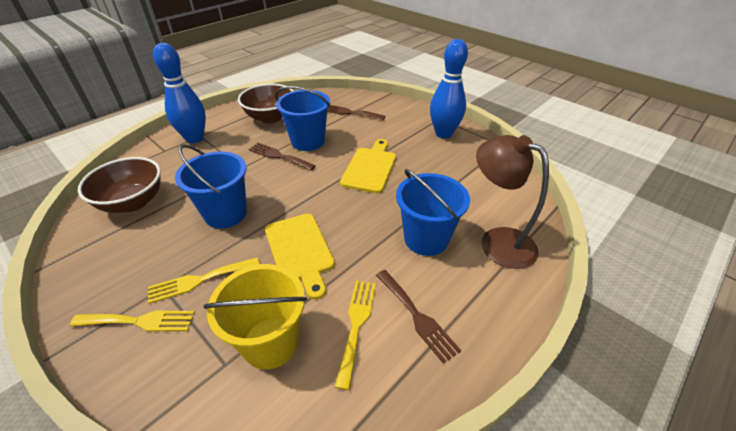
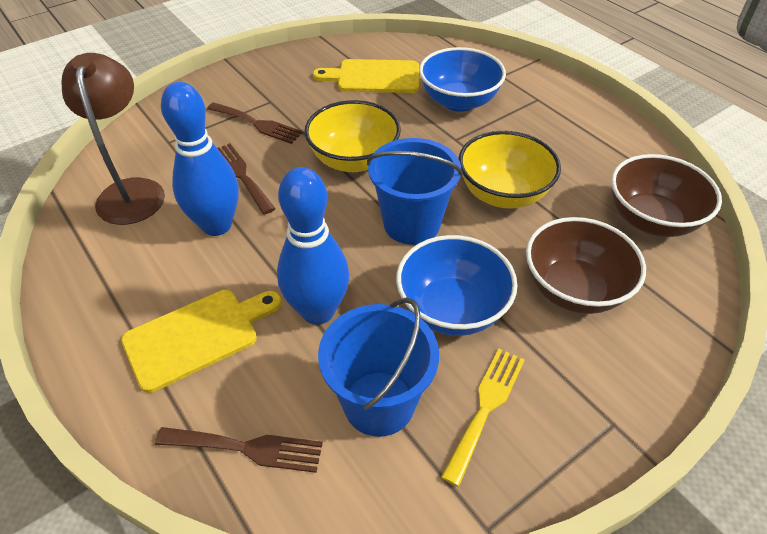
blue bowl: none = 0 -> [396,235,518,336] [419,47,506,112] = 2
blue bucket: [175,144,247,228] [275,86,330,151] [396,169,470,256] = 3 -> [318,297,439,437] [367,138,463,245] = 2
yellow bowl: none = 0 -> [305,100,401,172] [459,131,561,209] = 2
yellow bucket: [203,264,307,370] = 1 -> none = 0
yellow fork: [70,311,195,331] [148,257,259,304] [335,281,376,390] = 3 -> [441,348,525,487] = 1

